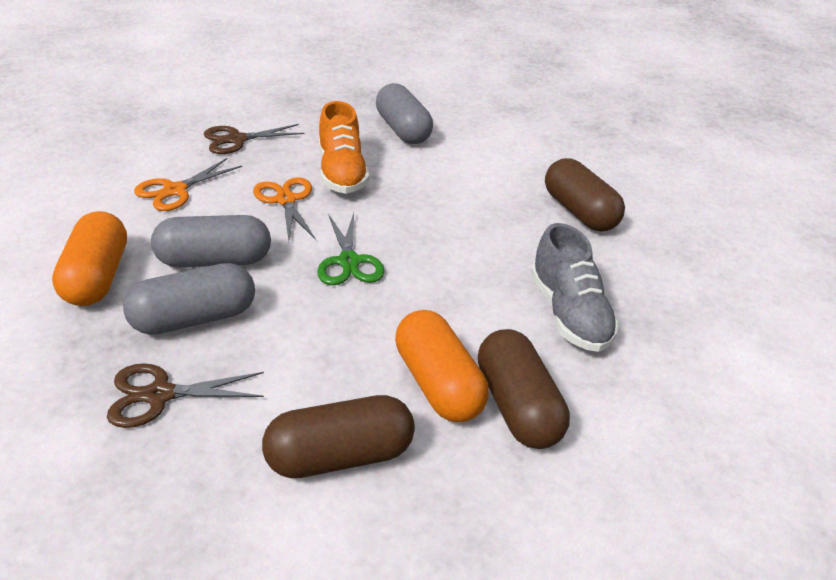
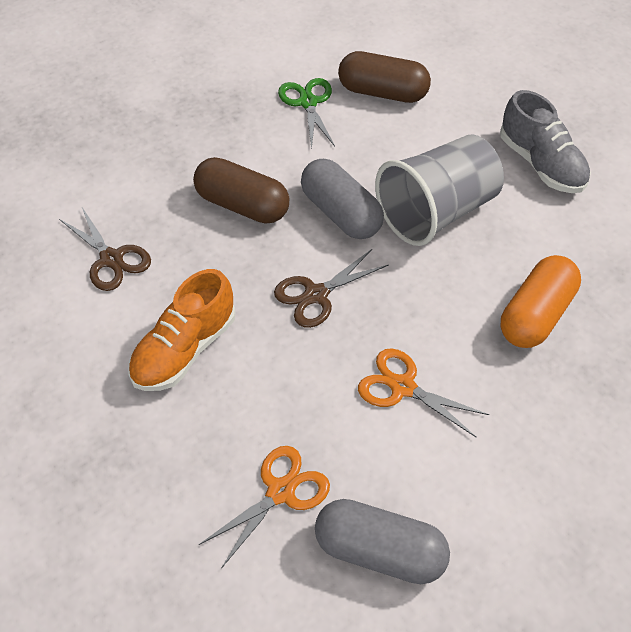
brown capsule: [262,395,415,478] [478,329,570,449] [545,158,625,231] = 3 -> [193,157,290,223] [338,51,431,103] = 2
grey capsule: [123,263,255,335] [151,215,271,267] [376,83,433,144] = 3 -> [301,159,384,239] [315,499,450,584] = 2
grey cup: none = 0 -> [375,134,504,246] = 1
orange capsule: [52,211,127,306] [395,310,489,422] = 2 -> [501,255,581,348] = 1

